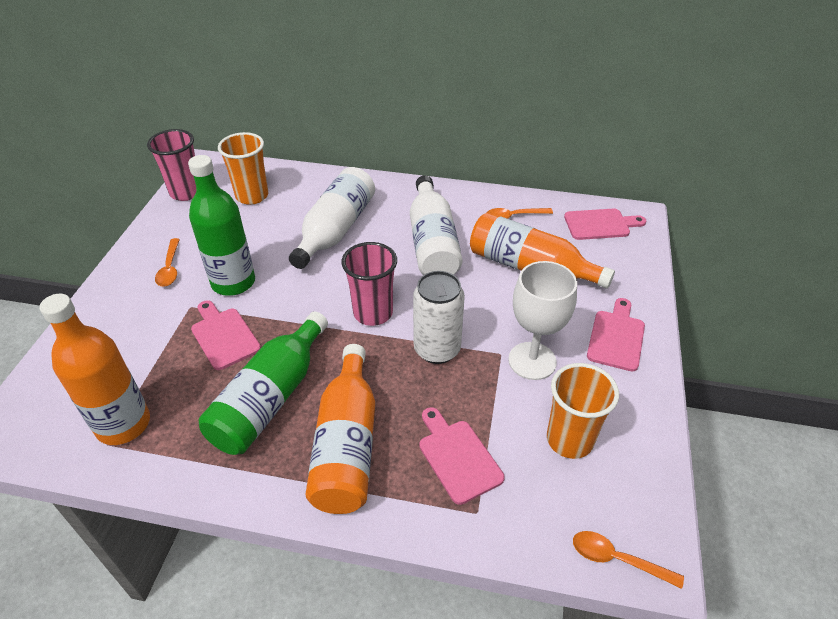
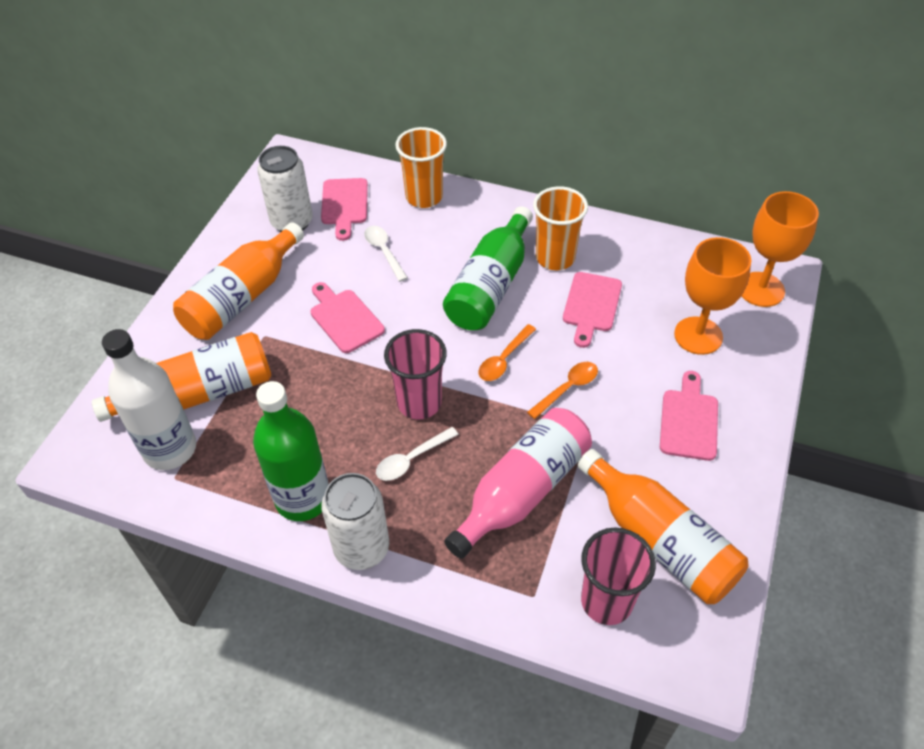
orange goblet: none = 0 -> [674,237,752,355] [742,191,819,307] = 2
orange spoon: [155,238,180,286] [486,208,553,219] [573,531,684,589] = 3 -> [479,324,536,381] [527,362,598,419] = 2
pink bottle: none = 0 -> [444,408,592,559] = 1
white bottle: [289,167,375,269] [410,175,463,275] = 2 -> [102,329,196,470] = 1
white can: [413,271,465,364] = 1 -> [257,146,313,232] [321,473,389,570] = 2
white goblet: [508,261,577,380] = 1 -> none = 0
white spoon: none = 0 -> [364,226,408,282] [376,427,459,481] = 2

